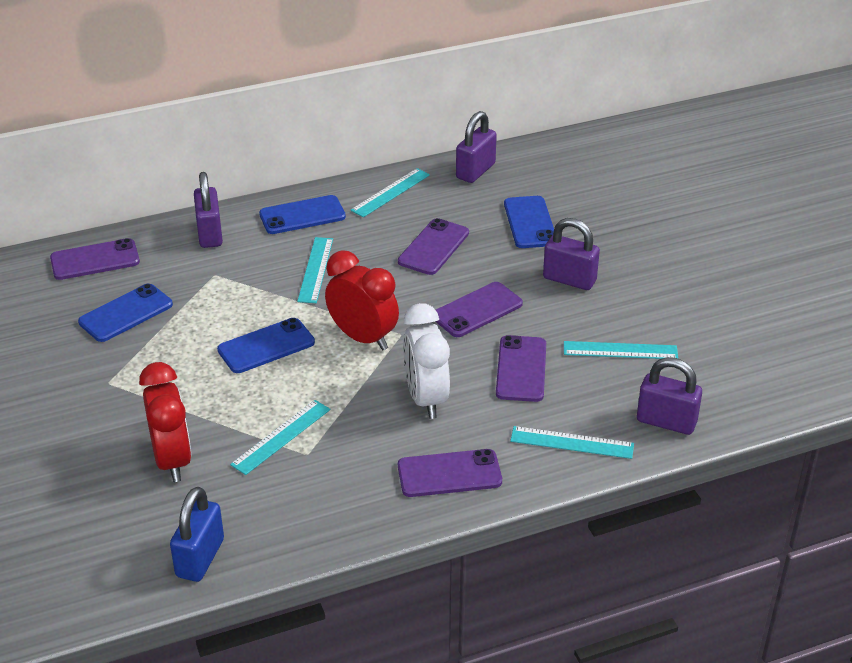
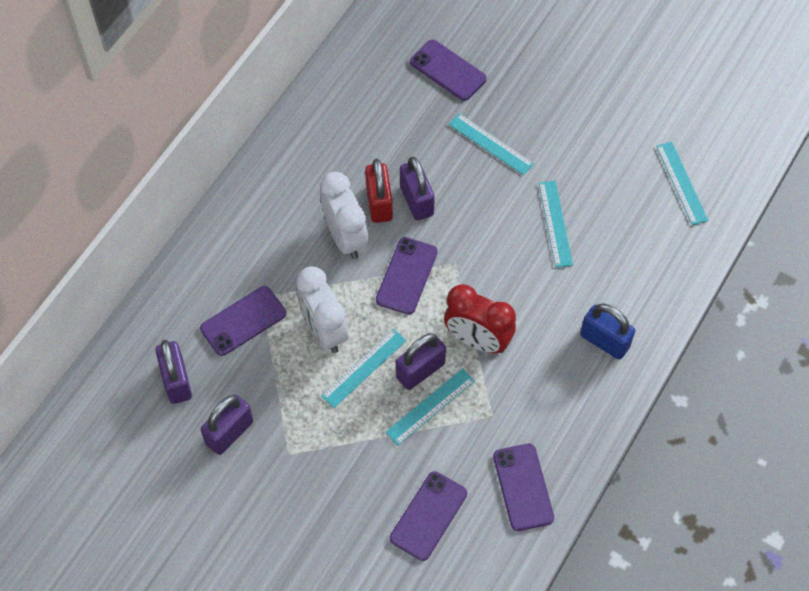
blue phone: [78,284,173,342] [217,318,315,373] [259,195,346,234] [504,196,554,248] = 4 -> none = 0
red clock: [139,362,192,482] [325,250,399,351] = 2 -> [444,284,516,353] = 1
red padlock: none = 0 -> [365,159,393,223] = 1
white clock: [403,303,450,419] = 1 -> [296,266,348,353] [320,172,368,259] = 2

